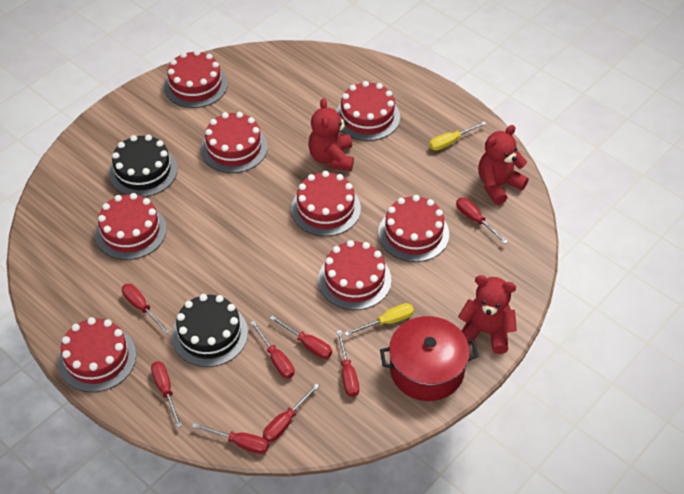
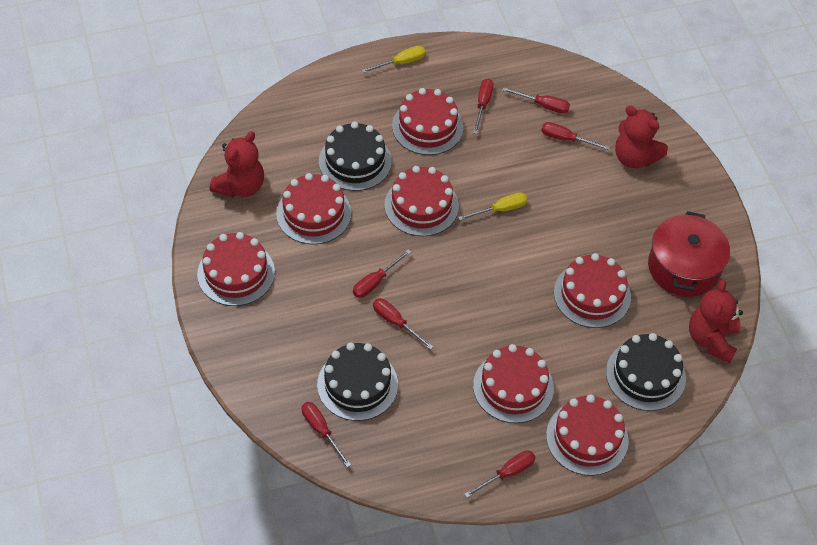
black cake: [109,135,177,197] [172,294,248,367] = 2 -> [317,342,398,421] [319,122,392,191] [606,333,686,411] = 3
red cake: [58,317,136,392] [95,193,167,260] [164,50,228,108] [201,112,268,173] [291,171,361,236] [318,240,391,310] [336,81,400,141] [378,195,449,262] = 8 -> [197,232,275,306] [276,173,351,244] [385,166,459,236] [392,88,463,155] [473,344,554,423] [546,395,629,476] [554,253,631,328] = 7
red screwdriver: [122,284,170,334] [151,361,182,428] [192,423,269,454] [250,321,294,379] [263,384,319,442] [269,315,332,359] [337,330,359,397] [456,198,508,244] = 8 -> [302,402,351,467] [353,249,411,298] [373,298,433,350] [464,450,535,498] [473,79,494,134] [502,87,570,114] [541,122,610,150] = 7

